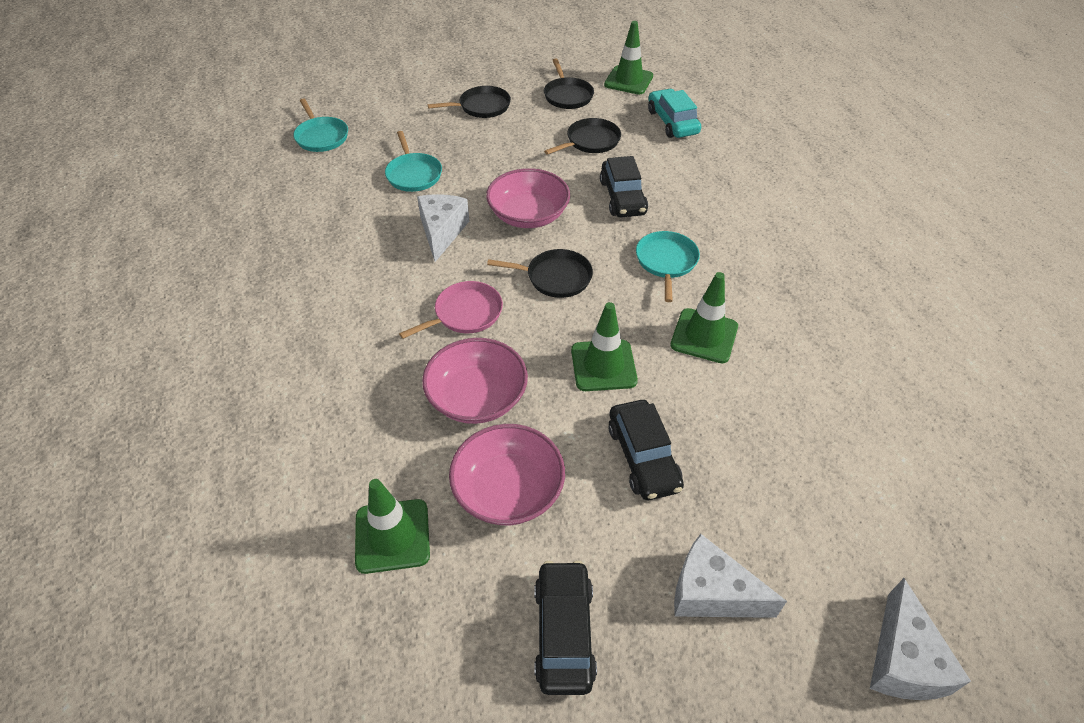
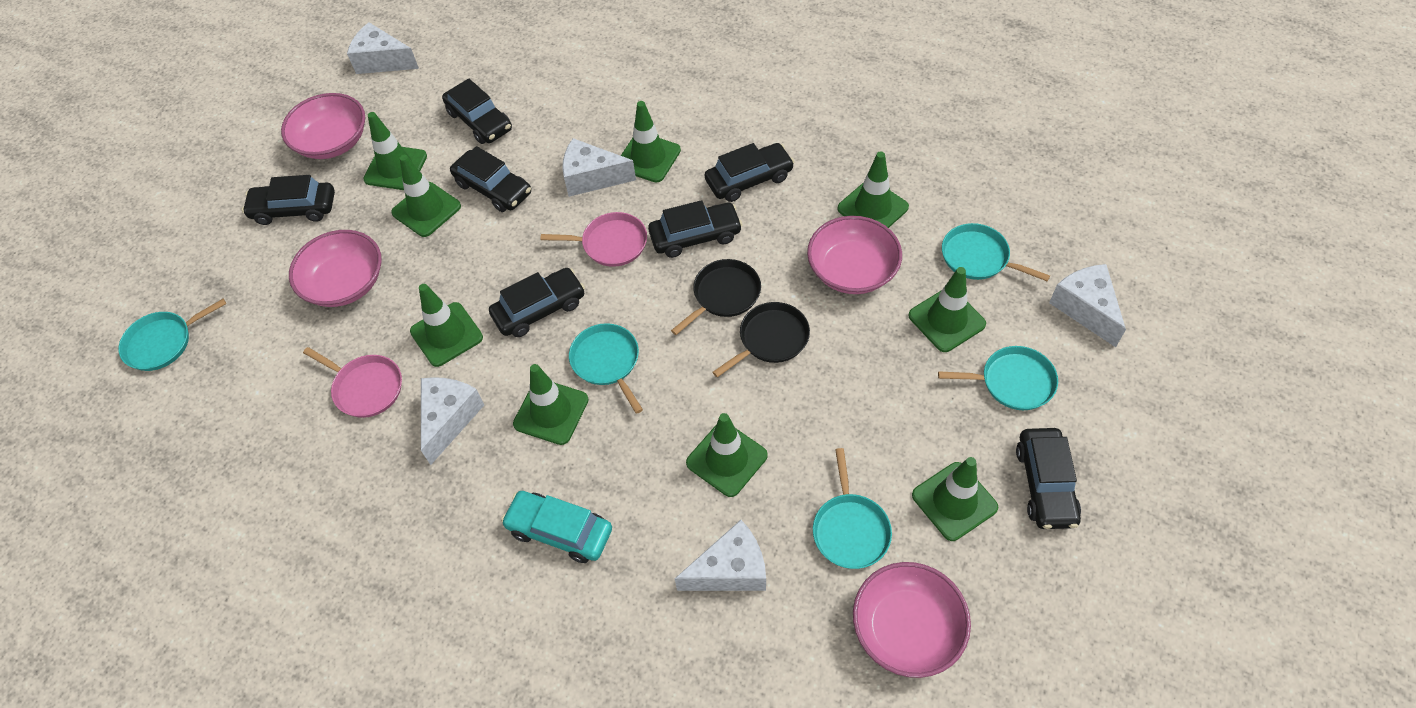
black car: [535,561,597,695] [600,156,648,217] [608,400,684,500] = 3 -> [242,175,335,225] [442,78,512,144] [450,146,531,212] [489,268,585,337] [648,200,743,258] [705,143,794,202] [1016,428,1081,529] = 7
black pan: [428,86,511,118] [487,249,593,298] [544,59,594,109] [544,118,621,155] = 4 -> [671,259,761,335] [713,302,810,377] = 2
green traffic cone: [355,479,430,574] [571,302,638,391] [604,21,653,95] [670,272,738,363] = 4 -> [363,112,427,190] [391,155,461,237] [410,284,483,367] [513,364,589,445] [621,101,681,183] [686,413,768,497] [837,151,909,228] [909,267,986,352] [912,457,999,541] = 9
pink bowl: [422,338,528,424] [449,424,565,525] [486,168,570,228] = 3 -> [281,93,365,159] [289,230,382,307] [807,216,902,294] [853,562,971,678] = 4
pink pan: [399,281,503,339] = 1 -> [303,347,402,418] [540,212,647,267] = 2
turquoise pan: [293,98,348,152] [385,131,442,192] [636,231,700,302] = 3 -> [118,299,226,371] [569,323,643,414] [813,448,892,569] [938,346,1058,410] [942,223,1050,282] = 5
white cheese: [417,194,469,262] [674,534,787,618] [870,578,971,700] = 3 -> [347,22,419,74] [421,377,484,465] [562,138,636,197] [675,520,766,591] [1049,264,1126,347] = 5

